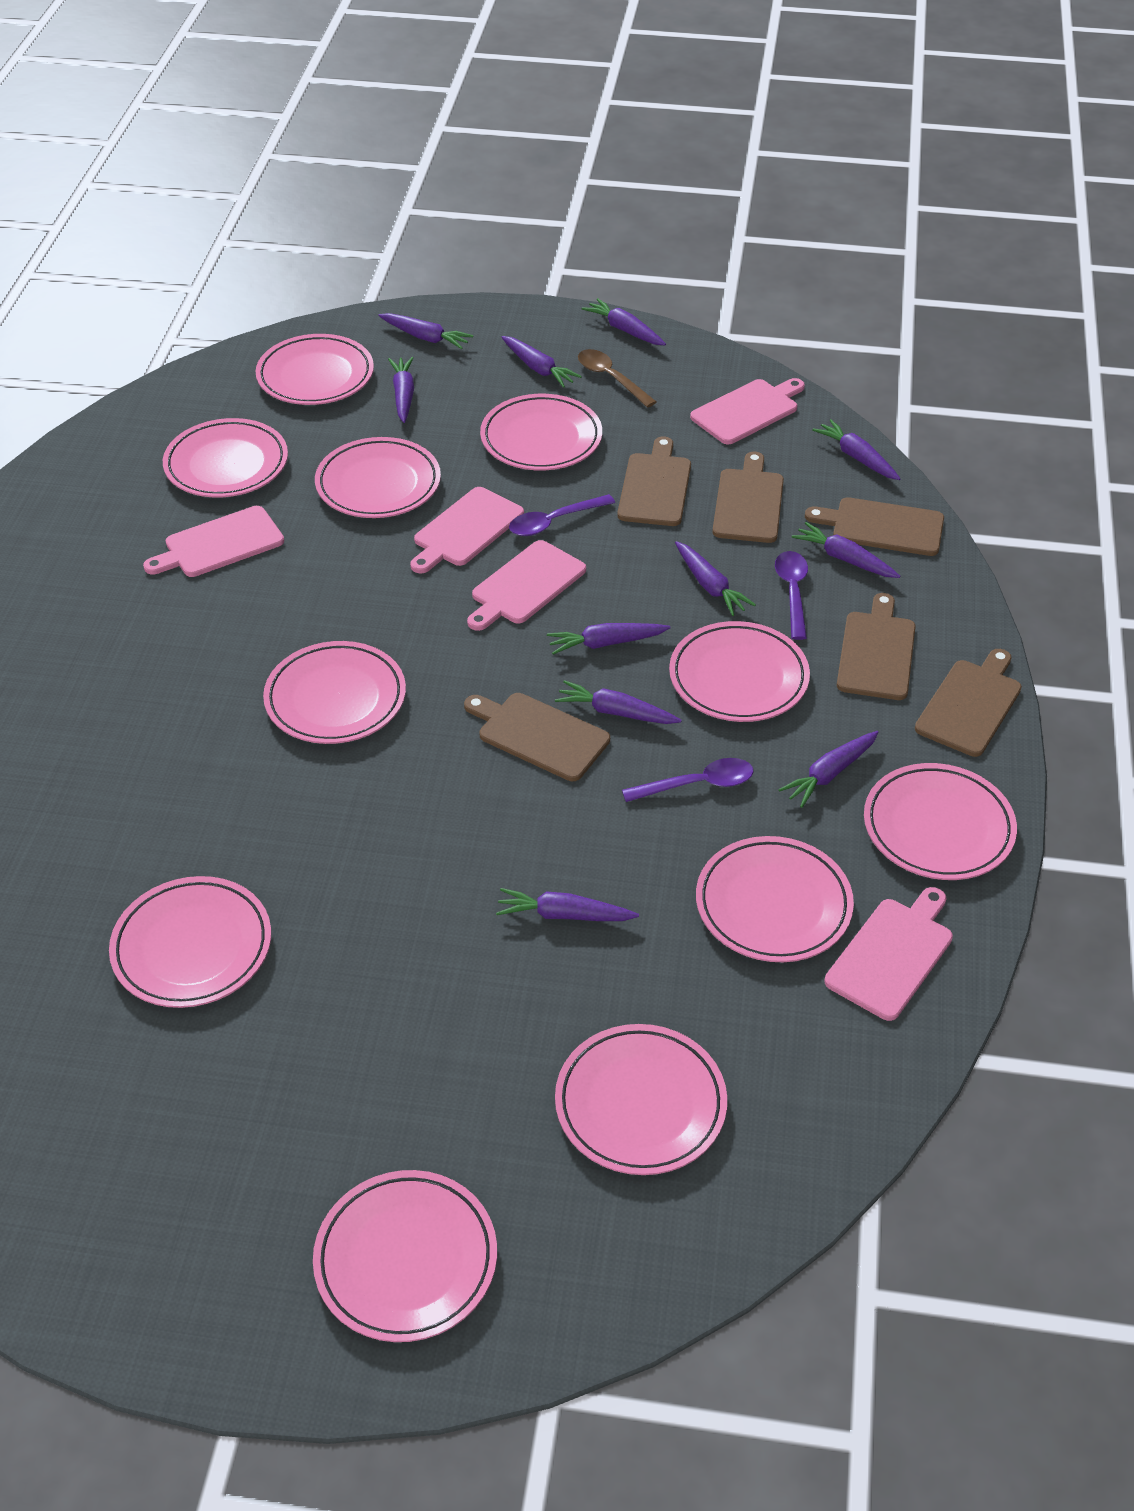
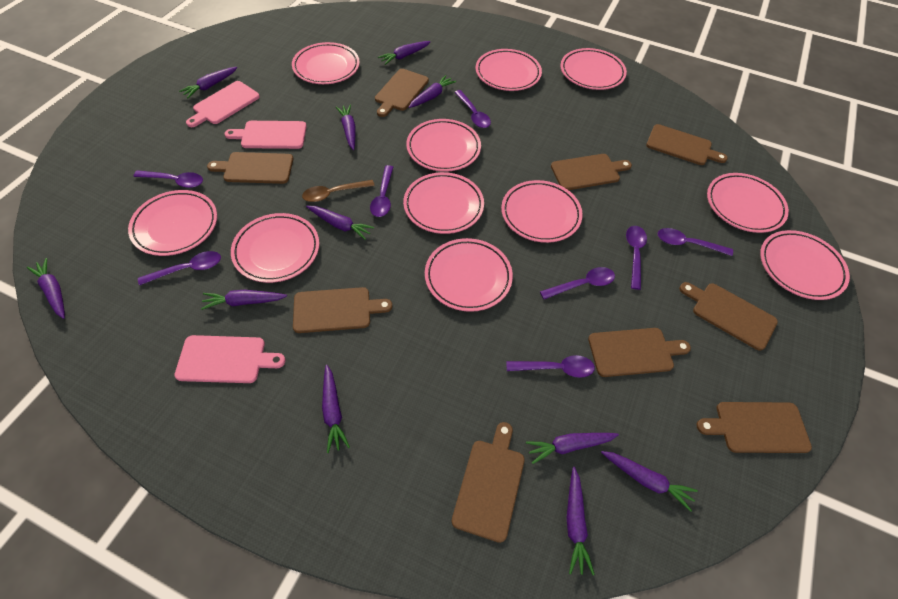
brown cutting board: [464,693,610,781] [617,437,691,526] [712,452,784,543] [805,497,944,556] [837,593,916,700] [915,649,1022,757] = 6 -> [207,152,293,184] [293,287,392,333] [375,69,429,117] [452,422,525,543] [551,154,632,190] [588,328,691,377] [646,124,728,165] [679,282,778,351] [697,402,812,453] = 9
pink cutting board: [143,506,284,577] [410,487,524,573] [467,540,586,631] [690,378,805,444] [824,887,953,1021] = 5 -> [174,335,285,383] [186,81,260,127] [225,121,307,149] = 3
purple spoon: [509,494,615,536] [622,758,754,802] [775,551,808,640] = 3 -> [133,170,203,188] [138,251,221,285] [370,165,393,217] [454,90,491,128] [506,355,595,378] [540,267,615,299] [626,226,647,290] [657,228,733,256] = 8

